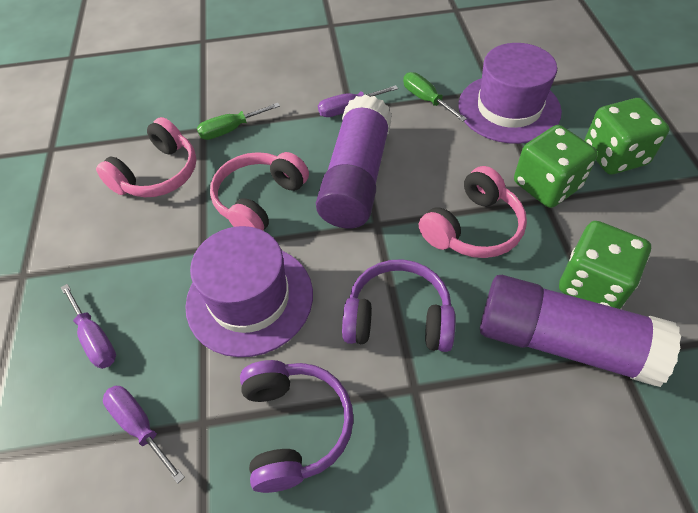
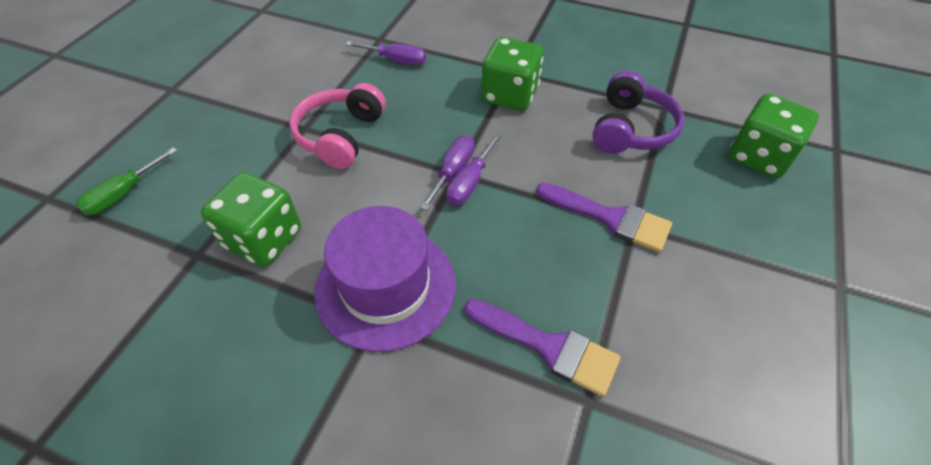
green screwdriver: [197,103,280,140] [403,72,467,122] = 2 -> [76,147,177,215] = 1
pink headphones: [96,117,196,197] [210,152,309,231] [419,166,527,258] = 3 -> [289,83,386,169] = 1
purple brush: none = 0 -> [464,299,621,397] [536,183,672,253] = 2
purple glue stick: [316,95,392,229] [480,275,681,387] = 2 -> none = 0
purple hat: [185,226,313,357] [458,43,562,144] = 2 -> [314,206,456,352] = 1
purple headphones: [240,360,354,493] [342,259,455,352] = 2 -> [592,71,684,154] = 1

